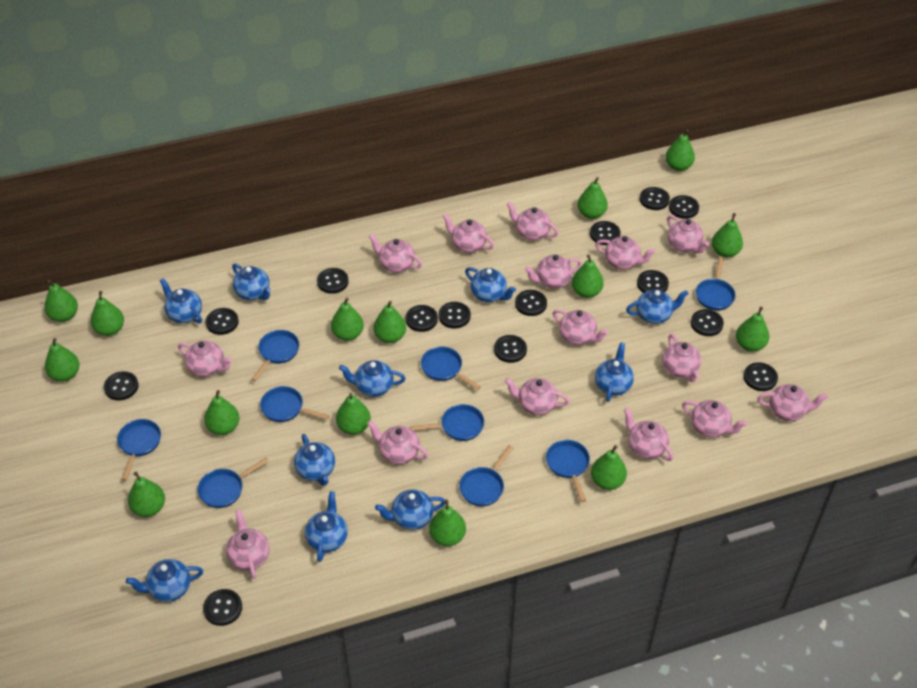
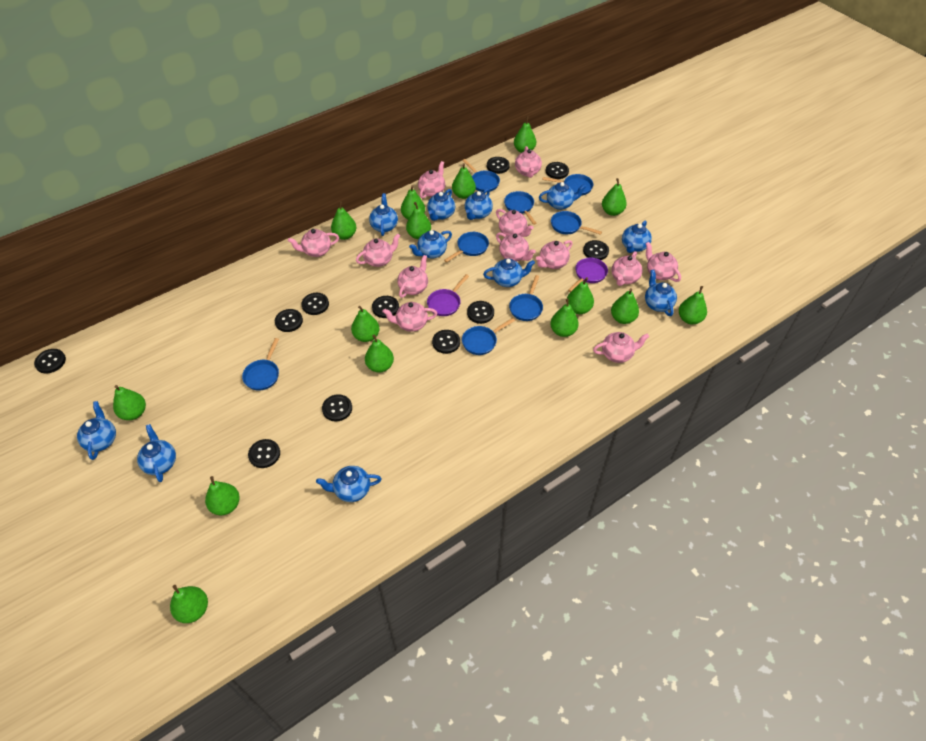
black button: [104,371,139,400] [203,589,242,626] [206,308,239,335] [317,268,349,294] [405,305,438,332] [439,302,471,329] [494,335,527,363] [515,290,547,316] [590,221,620,245] [637,270,669,293] [640,187,670,210] [669,195,699,219] [691,309,724,336] [743,362,778,391] = 14 -> [34,349,66,374] [248,439,280,468] [275,309,303,332] [301,293,329,315] [322,394,352,421] [372,296,399,318] [432,330,460,354] [467,301,494,324] [487,157,510,174] [546,162,569,179] [583,240,609,260] = 11
blue pan: [117,419,161,481] [197,457,269,508] [251,330,299,382] [260,386,330,422] [410,404,484,441] [421,347,481,390] [459,445,513,507] [546,440,590,502] [696,256,736,311] = 9 -> [242,338,279,391] [444,232,489,262] [462,159,500,192] [462,318,515,355] [504,191,536,225] [509,275,543,321] [542,174,593,196] [551,211,602,235] = 8
blue teapot: [126,559,203,602] [160,279,202,323] [232,263,271,300] [294,434,335,486] [305,491,348,562] [339,360,406,397] [375,489,445,530] [465,267,516,302] [595,342,634,402] [626,289,689,324] = 10 -> [77,401,116,460] [137,424,176,482] [316,466,382,502] [369,193,398,236] [409,230,452,258] [427,189,455,221] [465,189,493,220] [483,258,535,287] [539,182,586,210] [622,221,652,253] [645,270,677,316] = 11
pink teapot: [178,341,232,377] [226,509,269,579] [367,420,429,464] [369,234,422,273] [443,213,494,253] [505,378,570,415] [507,202,559,240] [525,254,582,288] [553,309,608,345] [595,236,655,270] [624,408,674,461] [662,334,701,382] [667,215,709,253] [682,400,747,438] [757,384,828,421] = 15 -> [288,229,339,257] [356,234,400,267] [383,302,437,332] [398,255,428,298] [418,161,445,198] [496,209,533,237] [496,232,536,262] [515,146,542,178] [536,240,572,269] [593,332,649,363] [612,251,642,286] [646,242,681,282] = 12
purple pan: none = 0 -> [427,274,469,316] [568,258,608,292] = 2

